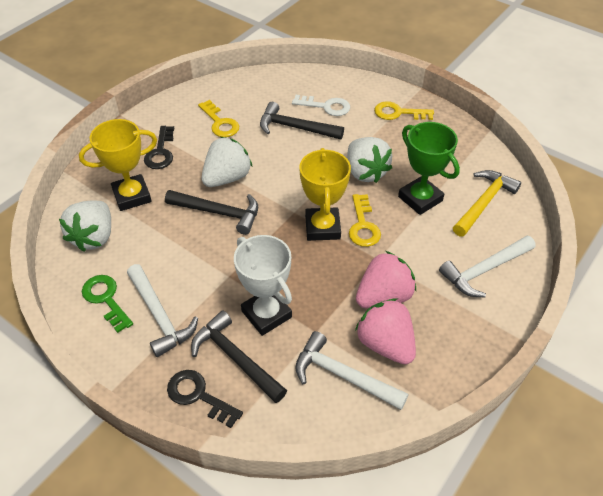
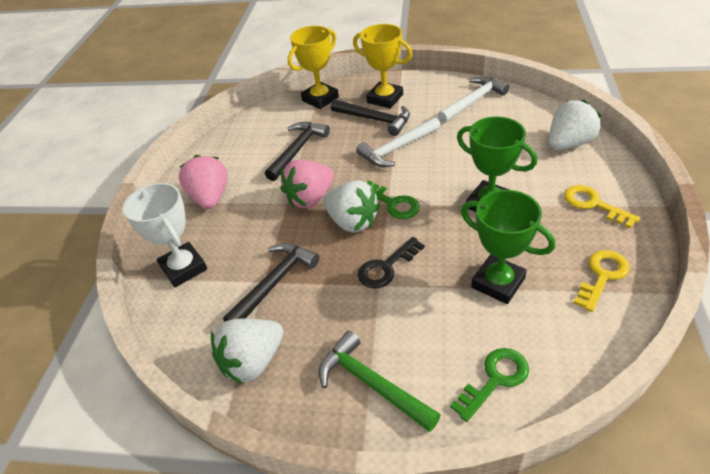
black key: [144,126,174,169] [167,370,243,428] = 2 -> [358,237,425,289] = 1
green hammer: none = 0 -> [319,331,441,432] = 1
green key: [82,275,133,333] = 1 -> [366,181,420,219] [450,348,529,422] = 2
green trophy: [398,122,460,215] = 1 -> [457,117,537,212] [461,190,555,304] = 2
white hammer: [127,264,198,357] [295,331,408,410] [439,236,536,297] = 3 -> [356,117,441,167] [437,77,509,123] = 2
white key: [292,95,350,116] = 1 -> none = 0
yellow hammer: [453,170,521,237] = 1 -> none = 0
yellow key: [198,100,239,137] [349,194,381,247] [374,101,434,120] = 3 -> [564,185,640,228] [574,250,630,312] = 2

